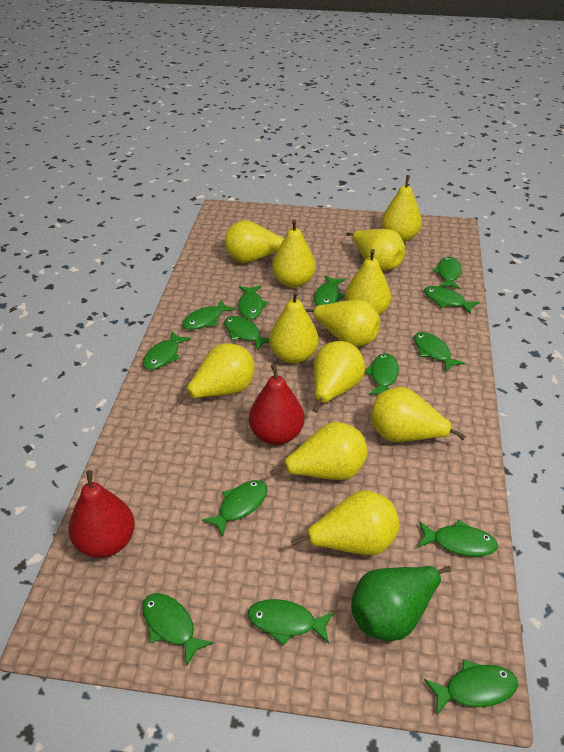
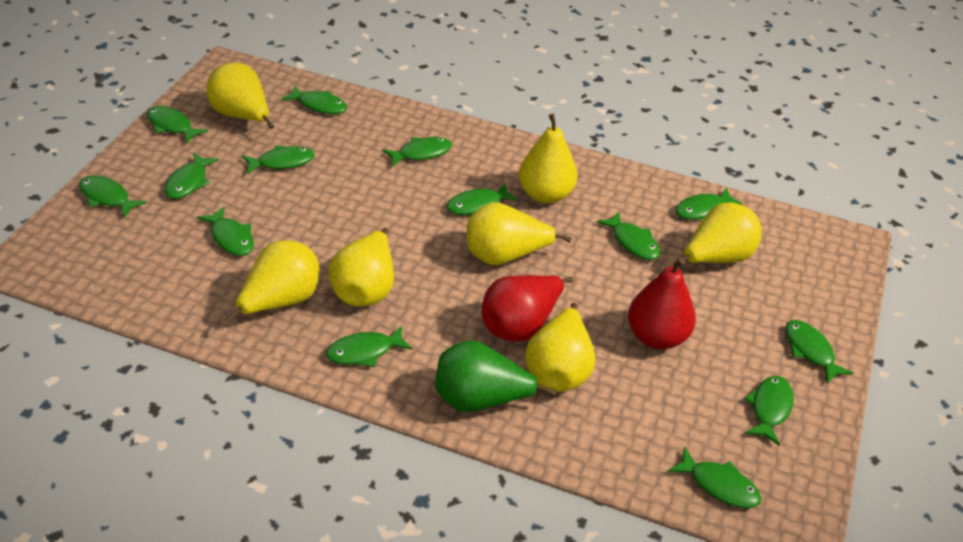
yellow pear: [177,343,255,404] [225,220,284,263] [269,291,319,363] [270,422,368,480] [272,219,316,288] [291,490,399,555] [305,299,381,347] [313,341,365,413] [345,249,391,315] [346,229,405,271] [371,387,466,442] [381,175,422,242] = 12 -> [207,63,274,129] [225,241,320,324] [329,227,394,307] [467,202,572,265] [519,114,578,204] [525,303,595,392] [674,202,762,265] = 7

